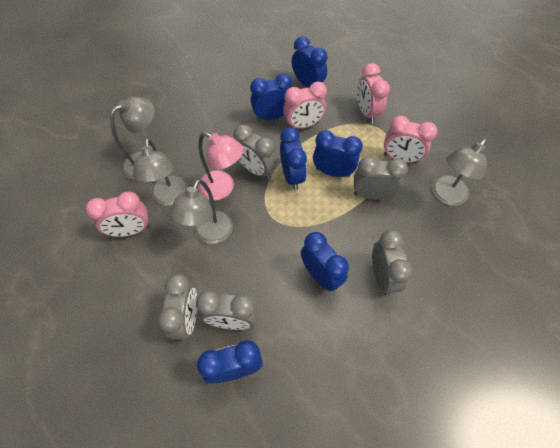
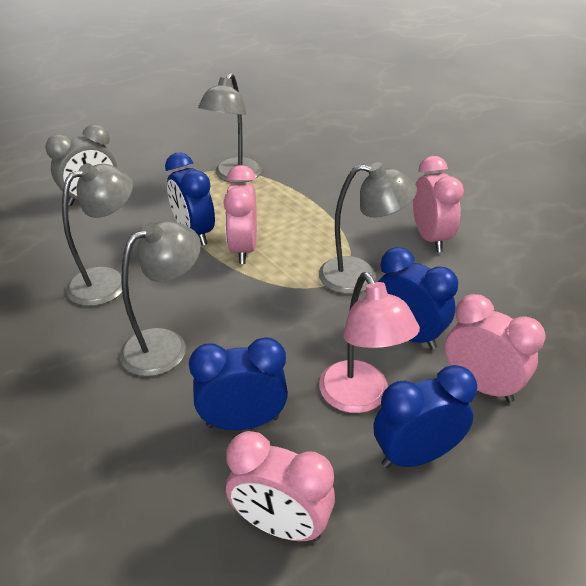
blue clock: [197,340,263,383] [250,73,292,121] [280,127,307,190] [292,36,328,88] [301,232,349,291] [313,130,363,177] = 6 -> [165,152,215,246] [189,337,288,430] [374,365,477,468] [378,247,458,349] = 4
grey clock: [158,274,197,340] [196,290,258,330] [233,125,277,179] [354,156,408,200] [372,230,413,296] = 5 -> [45,124,117,206] = 1

